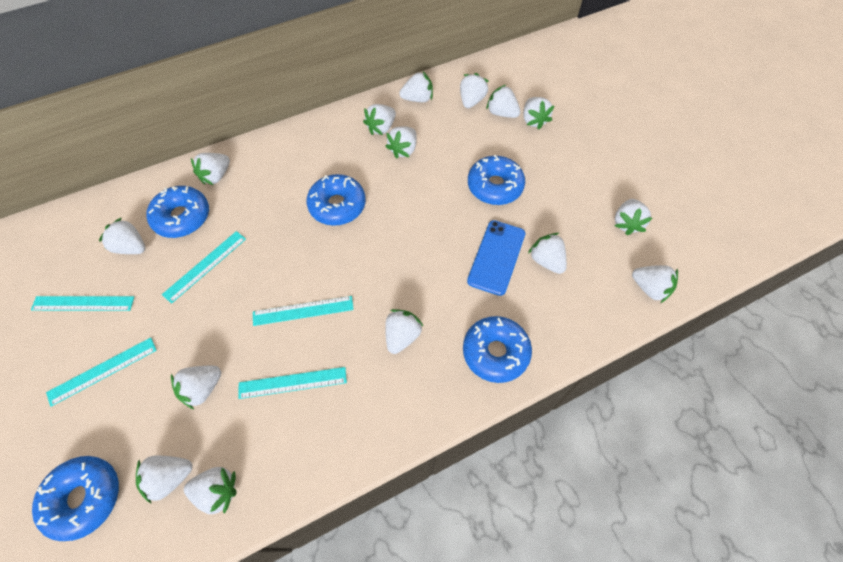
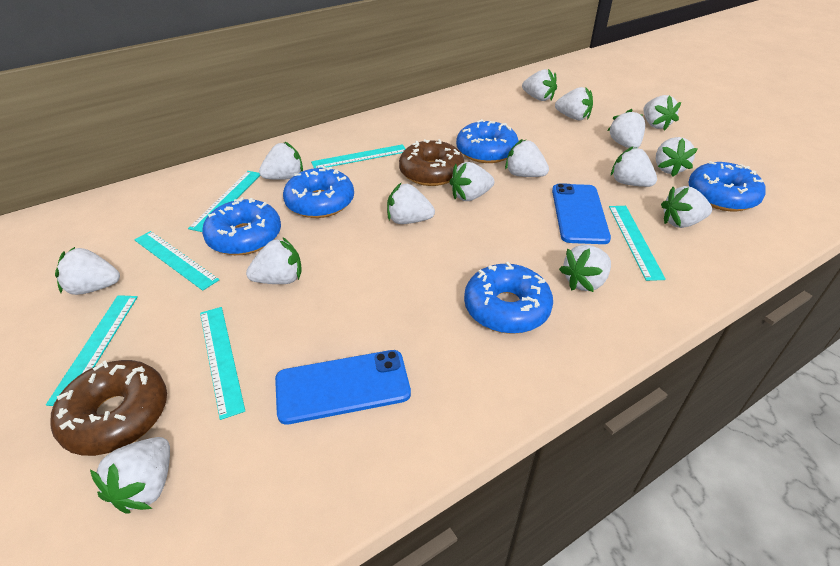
blue phone: [467,220,525,296] = 1 -> [275,350,411,425] [552,183,611,244] = 2
brown donut: none = 0 -> [51,360,167,456] [399,139,464,186] = 2
turquoise ruler: [31,296,134,311] [46,338,157,407] [162,231,246,304] [238,367,347,399] [253,296,354,326] = 5 -> [46,295,138,406] [134,231,219,291] [188,171,260,232] [200,307,245,420] [311,144,406,168] [609,206,666,281] = 6

